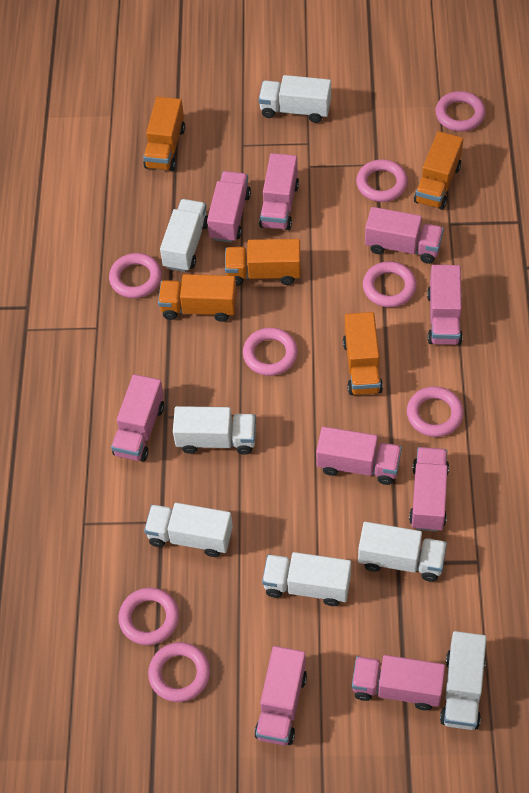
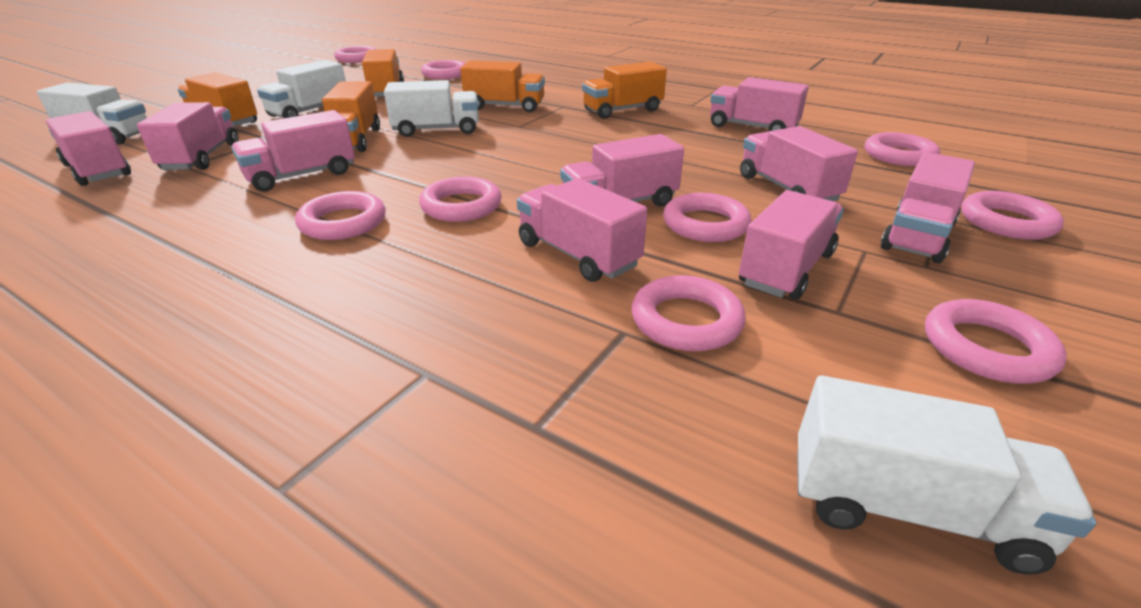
pink ring: [109,253,162,298] [118,588,179,645] [148,642,210,702] [243,328,298,376] [356,159,408,202] [363,261,417,307] [407,386,464,437] [435,91,486,132] = 8 -> [295,191,386,240] [334,46,377,63] [419,177,502,222] [421,60,466,79] [632,275,746,351] [663,193,751,242] [865,132,940,166] [925,299,1066,384] [961,191,1064,240] = 9
white truck: [144,503,233,557] [160,199,208,272] [173,406,256,455] [259,75,331,123] [262,552,351,606] [358,522,447,582] [440,631,487,730] = 7 -> [36,82,147,144] [257,60,346,118] [384,80,479,137] [797,375,1096,575] = 4

